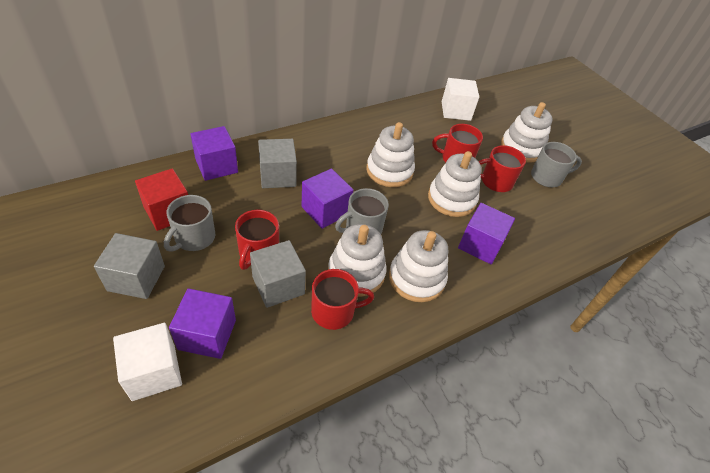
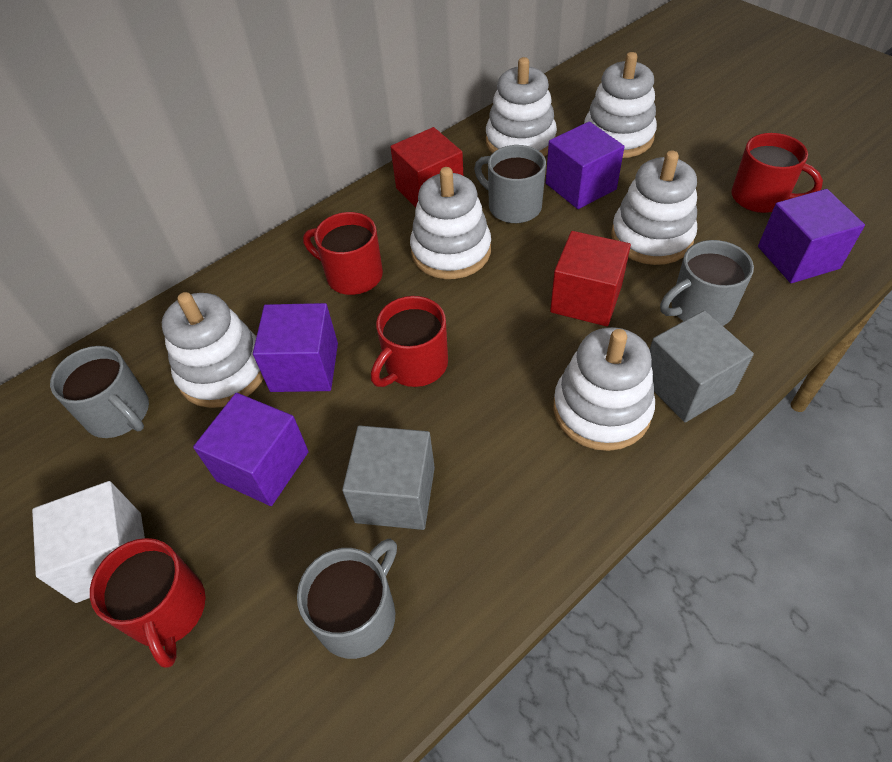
grey cube: [94,233,165,299] [250,240,306,308] [258,139,297,188] = 3 -> [342,426,435,530] [650,310,754,422] = 2
grey mug: [164,195,215,252] [335,188,389,234] [531,142,582,187] = 3 -> [50,346,149,438] [297,539,397,659] [474,145,546,223] [660,240,754,326] = 4
red cube: [135,168,188,231] = 1 -> [390,127,463,207] [550,231,631,326] = 2
white cube: [113,323,182,401] [442,78,479,121] = 2 -> [32,481,145,603] = 1
white stacking toy: [328,224,387,297] [366,122,415,187] [389,230,448,302] [428,151,481,217] [501,102,553,163] = 5 -> [162,292,263,408] [410,167,491,279] [486,57,557,157] [553,327,655,451] [584,52,657,158] [611,151,697,265] = 6

